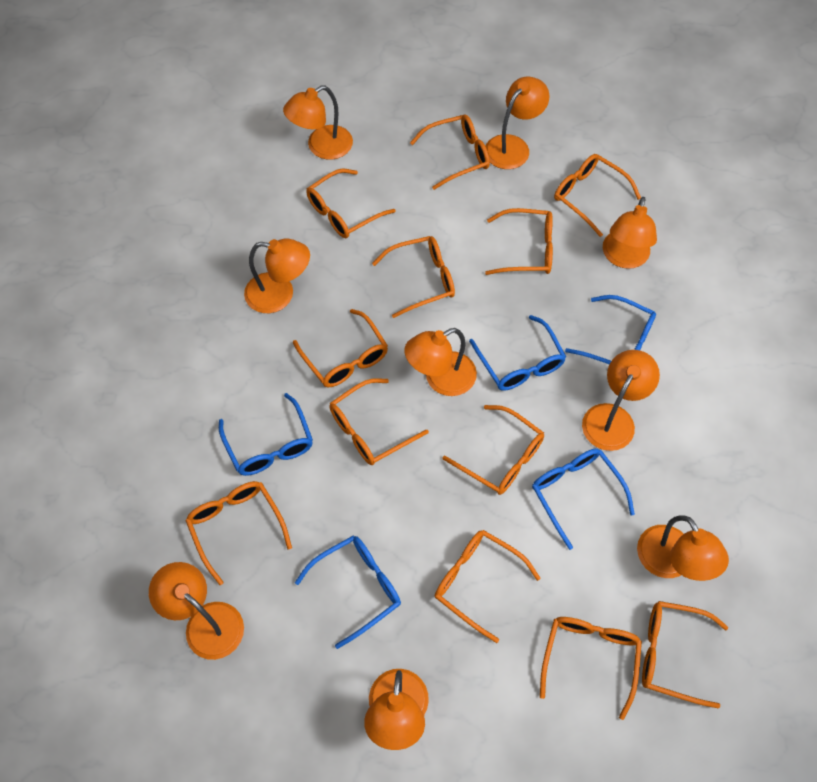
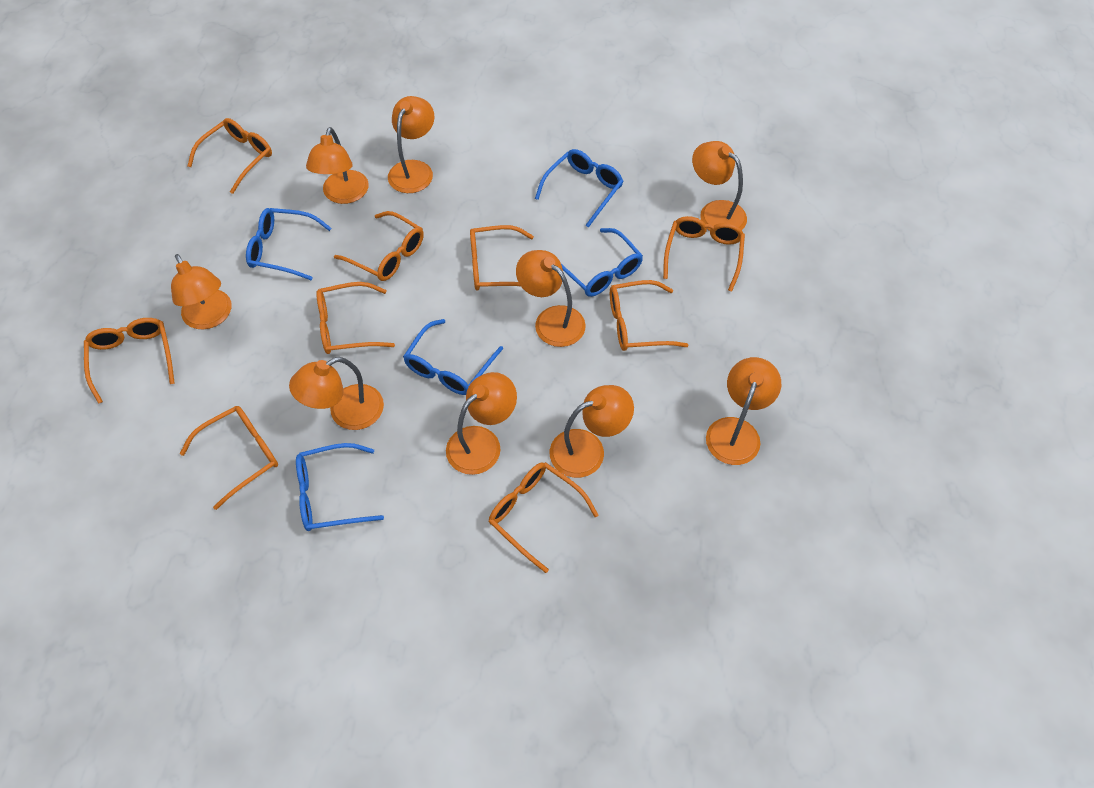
orange glasses: [185,481,292,585] [293,309,388,387] [306,169,396,238] [329,378,429,465] [372,236,455,318] [410,115,490,190] [435,530,541,643] [443,405,544,495] [485,208,553,275] [540,617,642,720] [554,154,641,237] [642,601,728,708] = 12 -> [84,318,175,404] [180,406,278,510] [187,118,272,194] [317,282,395,354] [334,211,424,281] [470,225,534,291] [489,462,599,573] [610,280,688,351] [663,216,745,292] = 9

